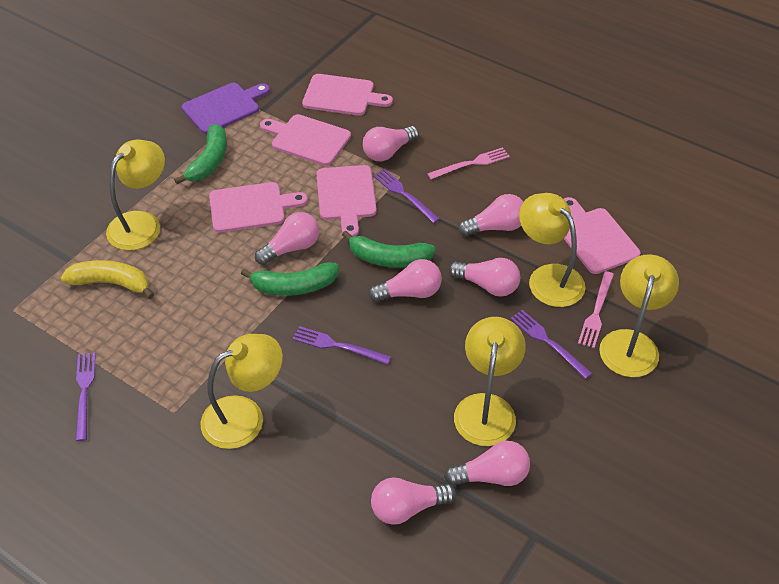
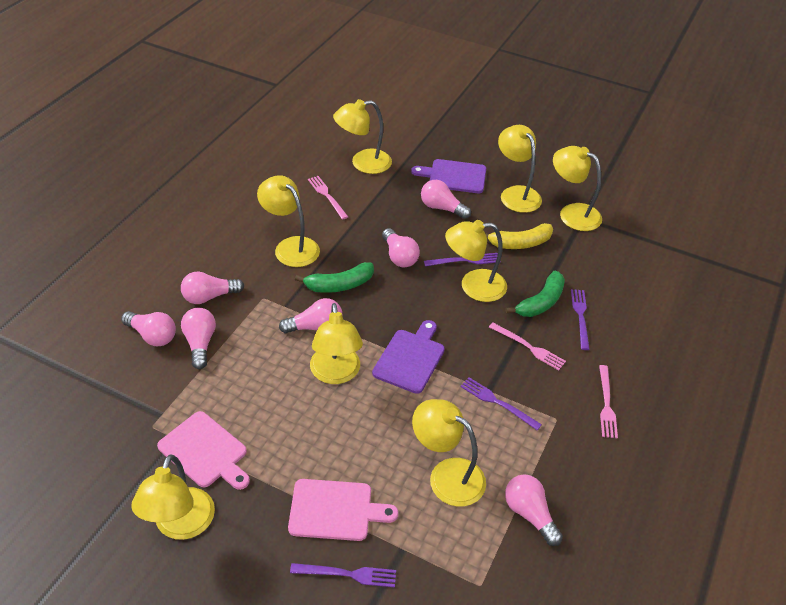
green banana: [174,124,227,184] [241,262,339,296] [342,231,436,268] = 3 -> [295,262,374,293] [506,271,565,317] = 2
pink cutting board: [209,182,308,233] [260,114,351,166] [302,74,393,115] [316,165,377,237] [564,197,640,274] = 5 -> [157,411,250,490] [288,479,398,541] = 2
pink fork: [427,147,510,179] [578,271,614,348] = 2 -> [308,176,348,220] [489,323,566,370] [599,365,618,439] = 3
purple cutting board: [182,83,270,134] = 1 -> [372,320,445,394] [411,159,486,193] = 2
yellow lamp: [106,139,165,251] [201,334,283,449] [454,317,526,446] [519,193,585,307] [599,254,679,377] = 5 -> [131,455,215,540] [257,175,320,267] [310,303,363,384] [333,99,392,174] [412,399,486,507] [445,220,507,302] [498,125,542,213] [553,146,602,231] = 8

